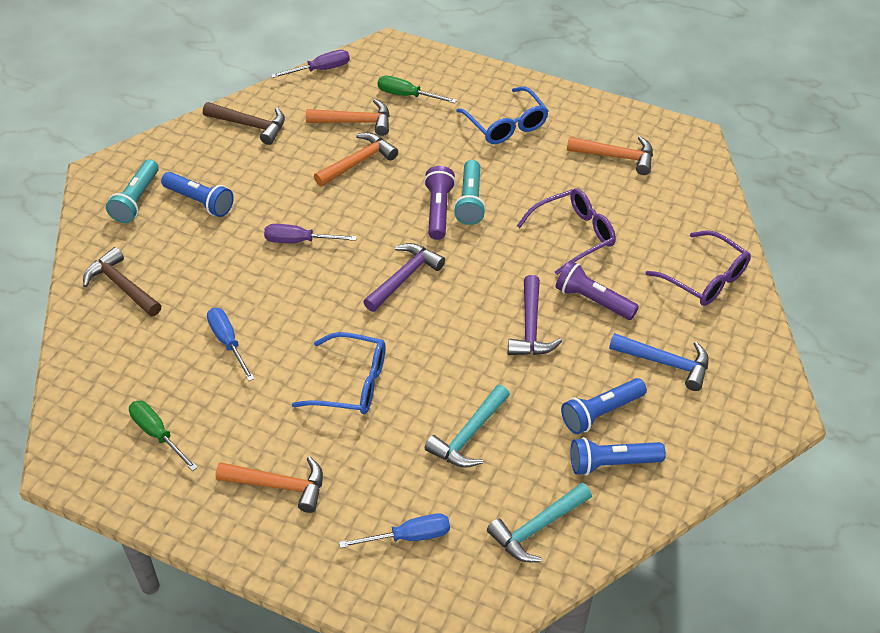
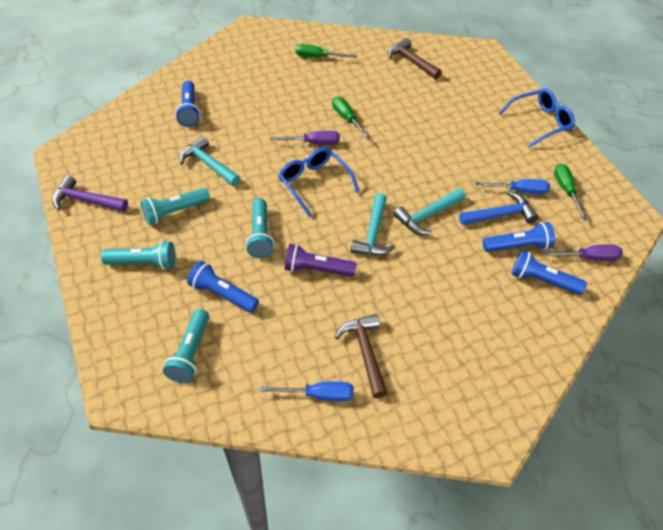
blue flashlight: [161,172,234,217] [561,378,647,434] [571,437,666,476] = 3 -> [175,81,200,127] [187,261,259,313] [483,222,555,252] [511,250,587,295] = 4
green screwdriver: [129,401,198,471] [377,76,457,103] = 2 -> [295,44,357,58] [332,96,371,140] [554,164,588,221] = 3
orange hammer: [216,456,323,513] [306,99,390,136] [314,133,398,187] [567,136,653,175] = 4 -> none = 0
purple flashlight: [424,166,456,240] [556,261,639,320] = 2 -> [285,244,357,277] = 1
purple glasses: [517,188,616,275] [646,230,751,306] = 2 -> none = 0
purple hammer: [363,243,445,312] [508,275,562,355] = 2 -> [52,175,128,212] = 1
turquoise flashlight: [106,159,159,223] [453,160,486,225] = 2 -> [101,241,176,270] [140,188,210,225] [163,309,209,383] [246,198,274,258] = 4
turquoise hammer: [425,385,510,468] [487,483,592,562] = 2 -> [179,136,240,186] [351,193,396,256] [394,188,466,235] = 3

